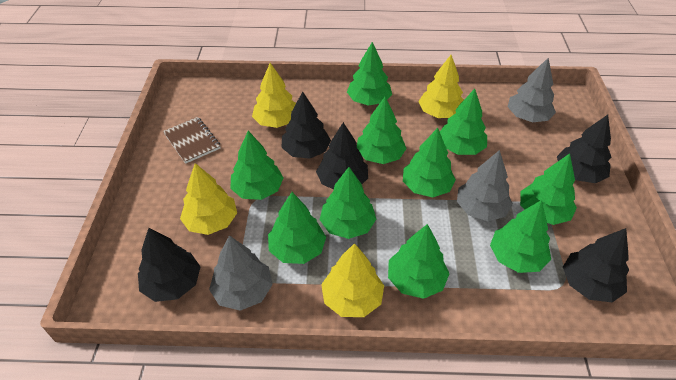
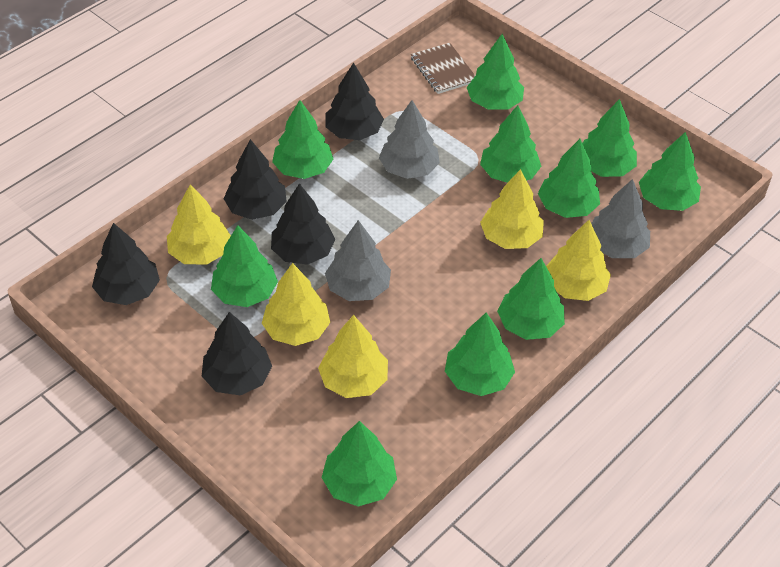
yellow tree: [180,163,237,235] [252,63,296,128] [321,243,384,317] [418,55,464,118] = 4 -> [167,184,231,265] [262,263,330,346] [318,315,388,398] [480,169,544,249] [546,220,611,301] = 5

